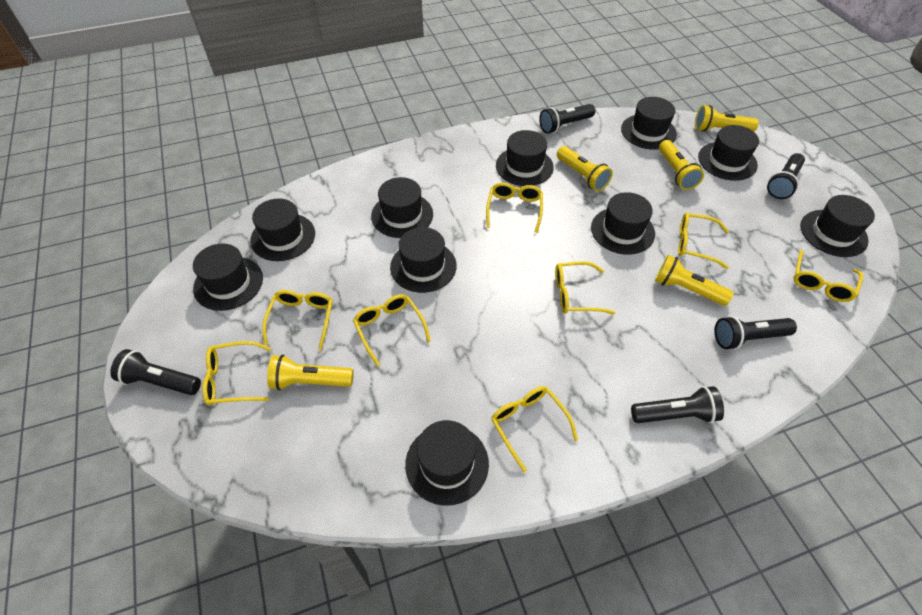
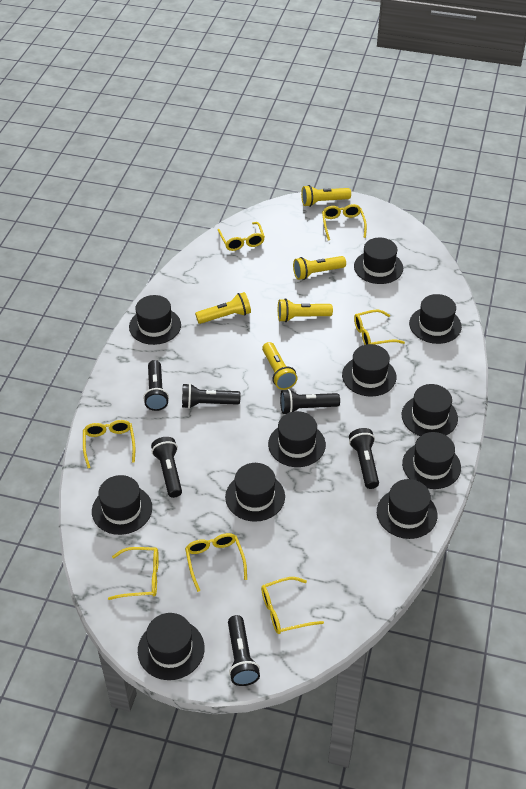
black flashlight: [110,349,201,395] [539,104,595,134] [631,386,724,423] [715,316,797,350] [767,153,805,199] = 5 -> [143,360,169,411] [151,437,182,498] [182,383,240,409] [228,615,260,686] [280,389,340,414] [349,428,379,489] = 6
black hat: [193,243,263,311] [250,198,315,261] [371,177,433,238] [390,227,457,293] [405,420,489,506] [496,130,554,186] [591,192,655,255] [621,97,677,150] [698,125,759,181] [800,195,875,257] = 10 -> [92,475,152,535] [129,295,181,345] [138,613,205,680] [225,463,285,522] [268,411,326,467] [342,344,396,397] [354,238,403,284] [377,479,437,539] [402,384,458,436] [402,432,461,489] [409,294,462,344] = 11
yellow glasses: [202,341,271,405] [262,290,333,350] [353,294,431,366] [486,183,543,233] [491,386,578,472] [555,261,615,315] [678,212,729,269] [794,250,863,302] = 8 -> [83,420,135,468] [108,547,159,600] [185,533,247,592] [218,222,265,251] [261,577,324,634] [322,204,367,240] [354,309,405,345] = 7

